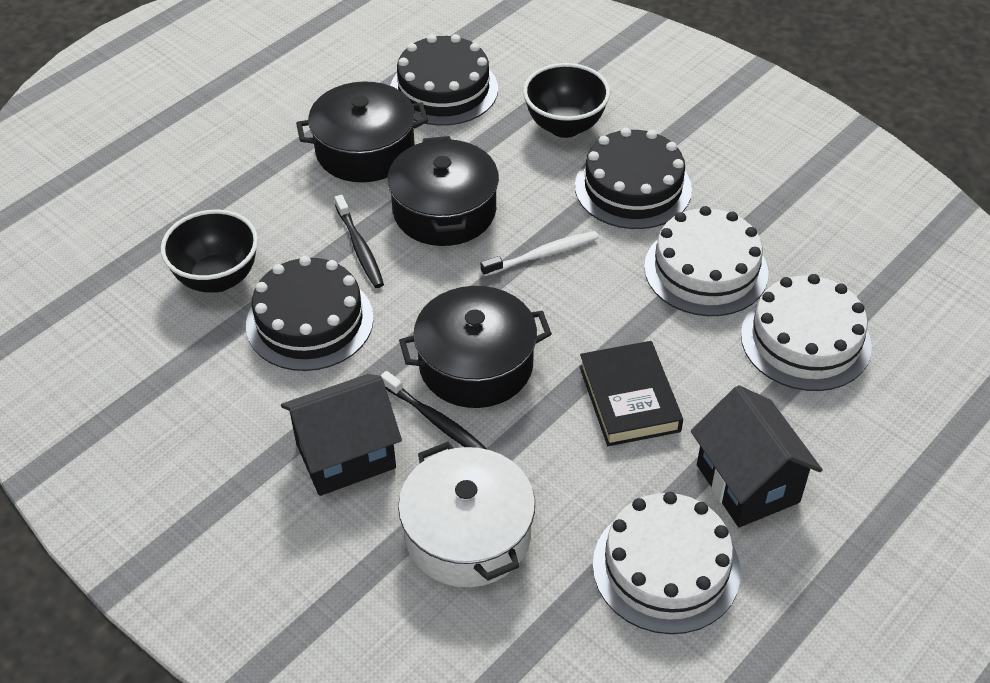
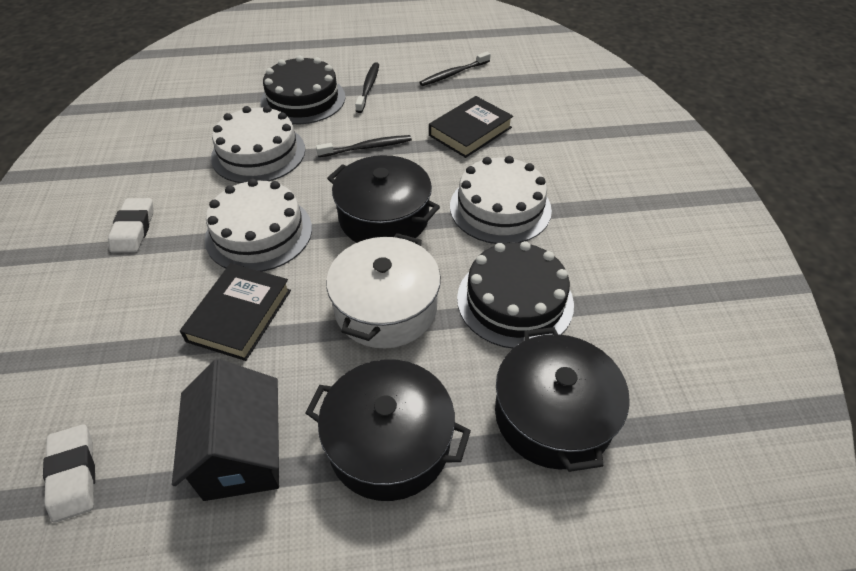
black book: [579,341,683,446] = 1 -> [180,263,291,361] [429,96,513,158] = 2
black bowl: [161,210,258,293] [523,63,610,138] = 2 -> none = 0
black cake: [246,256,374,371] [390,34,498,126] [575,128,692,229] = 3 -> [261,55,345,124] [457,241,574,349] = 2
black house: [281,374,402,496] [691,385,823,527] = 2 -> [172,359,279,501] = 1
black toothbrush: [334,195,384,288] [380,371,488,450] = 2 -> [316,135,412,157] [355,62,379,113] [419,52,491,86] = 3
white eraser: none = 0 -> [43,424,95,523] [108,198,153,253] = 2
white toothbrush: [480,231,599,277] = 1 -> none = 0

